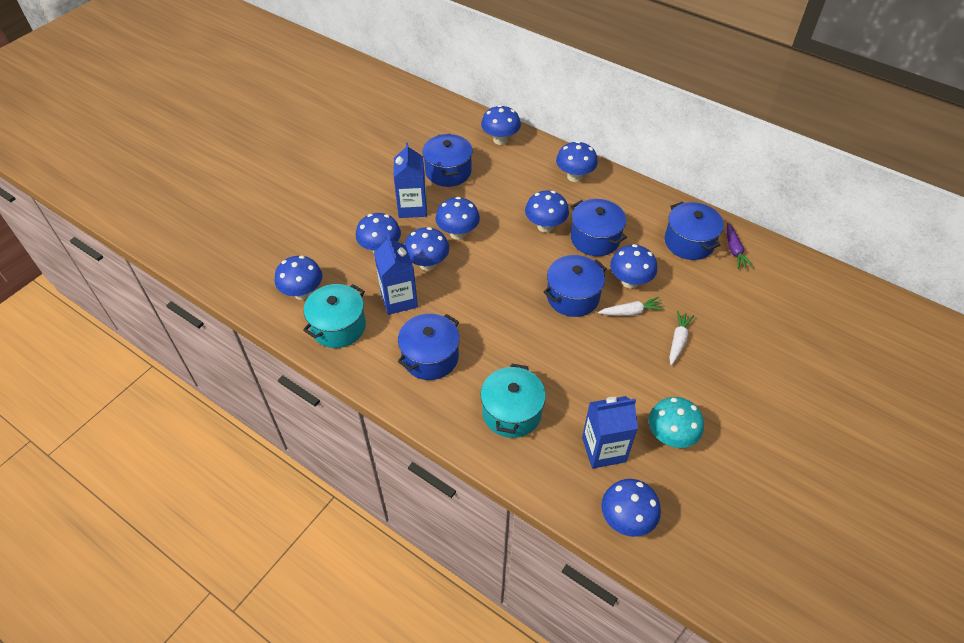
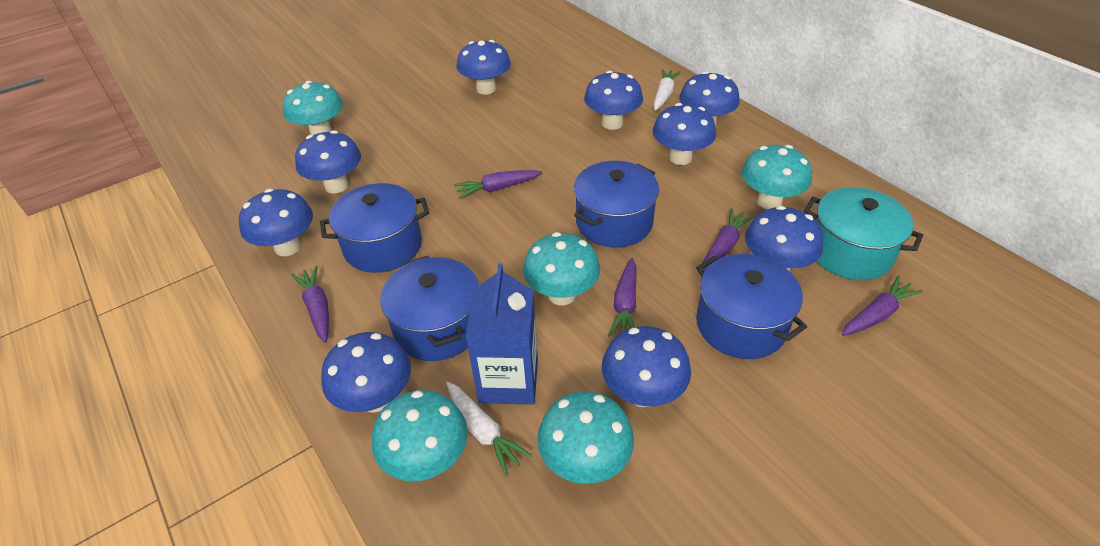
blue carton: [374,235,418,315] [394,142,427,218] [582,396,638,469] = 3 -> [465,264,538,405] = 1
blue pot: [398,314,460,380] [422,134,473,187] [544,255,607,317] [571,199,627,256] [665,202,724,260] = 5 -> [320,183,429,273] [380,256,479,361] [574,161,659,247] [696,254,807,359] = 4
purple carrot: [727,223,754,269] = 1 -> [291,266,329,343] [454,170,542,199] [608,258,636,337] [703,208,754,271] [842,276,923,336] = 5
turquoise mushroom: [649,397,704,448] = 1 -> [283,81,343,135] [372,390,468,481] [523,232,600,305] [537,391,634,484] [742,145,812,209] = 5
turquoise pot: [303,284,366,348] [480,364,546,438] = 2 -> [804,187,923,280] = 1

